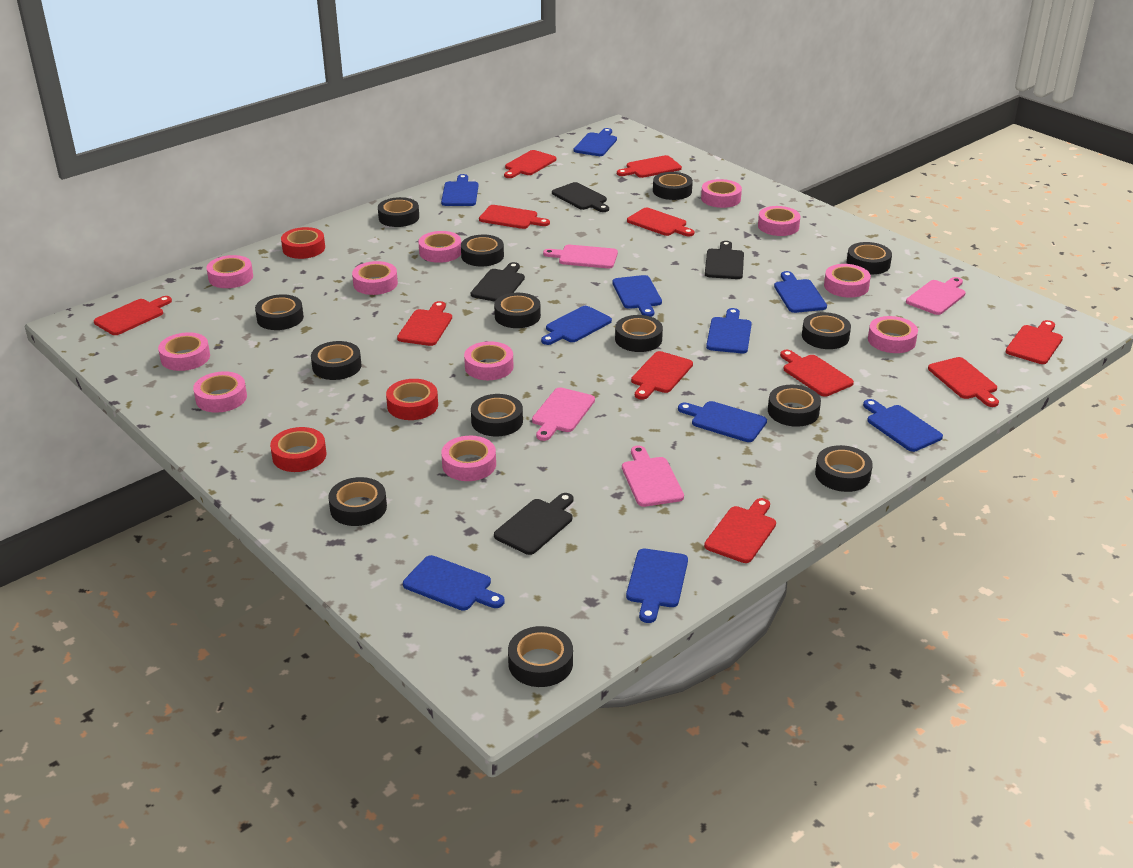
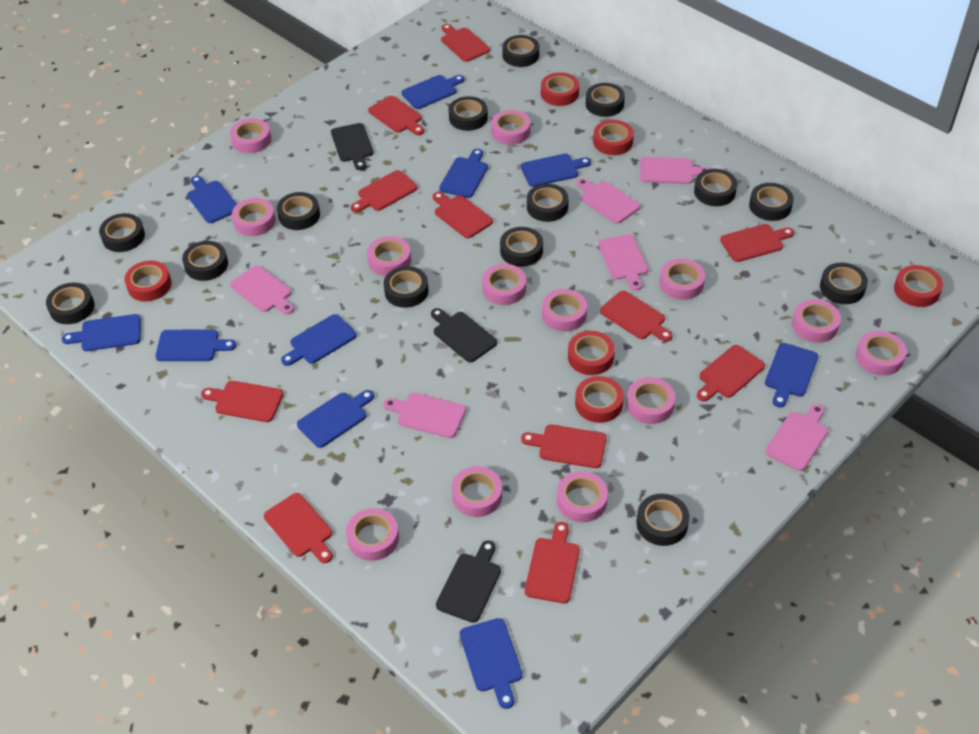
black cutting board: [471,262,525,302] [494,493,573,555] [552,182,609,212] [705,241,744,279] = 4 -> [331,123,374,170] [431,308,497,362] [436,540,501,623] = 3
pink cutting board: [532,387,595,441] [543,245,618,269] [622,446,684,507] [906,277,966,315] = 4 -> [230,265,294,314] [383,393,466,438] [577,178,640,224] [598,234,648,291] [640,157,709,184] [765,404,828,471] = 6
pink tape: [158,332,210,371] [193,371,247,413] [207,255,253,288] [352,261,398,295] [418,231,461,263] [441,436,496,481] [464,341,514,380] [701,179,742,208] [758,206,800,236] [824,264,871,298] [868,316,918,353] = 11 -> [230,118,271,153] [232,198,276,236] [346,508,399,561] [367,236,411,276] [452,466,502,517] [482,264,526,305] [491,110,531,145] [542,289,587,332] [557,471,608,522] [626,377,675,424] [660,258,705,300] [792,299,841,343] [856,331,907,376] = 13
red tape: [270,427,327,472] [281,227,325,259] [386,379,438,420] = 3 -> [124,261,172,301] [541,72,579,106] [568,331,615,375] [575,376,624,423] [593,120,634,155] [894,265,943,307] = 6

